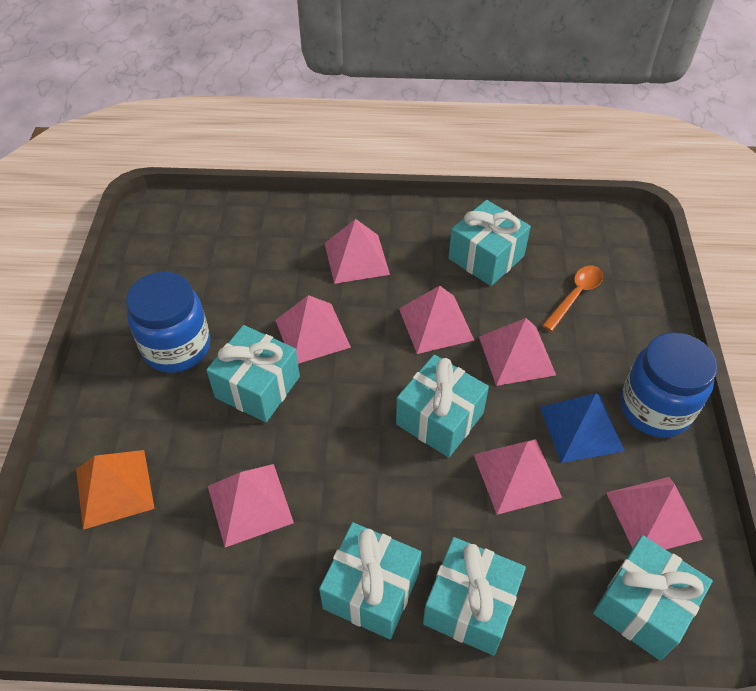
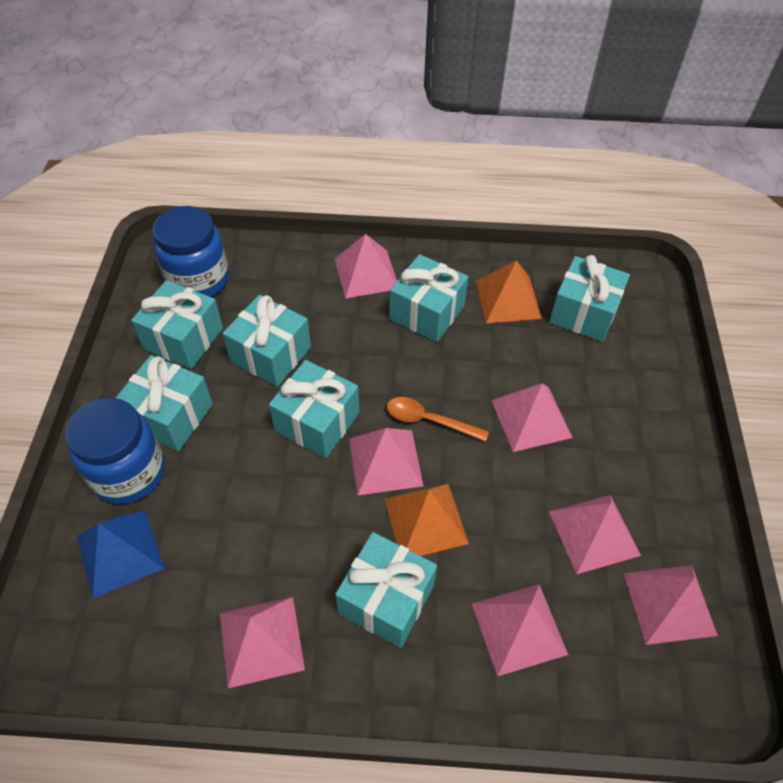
orange pyramid: [76,450,155,530] = 1 -> [384,484,469,556] [476,260,542,323] = 2
turquoise gift: [206,325,300,422] [319,522,421,639] [396,355,489,458] [423,537,526,656] [448,200,531,286] [593,535,713,661] = 6 -> [116,355,213,451] [131,280,223,369] [223,295,311,387] [269,360,359,458] [335,532,437,648] [389,254,468,342] [549,255,630,342] = 7

